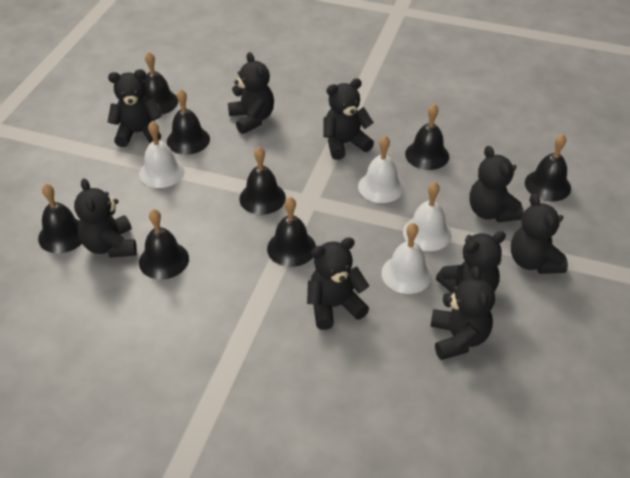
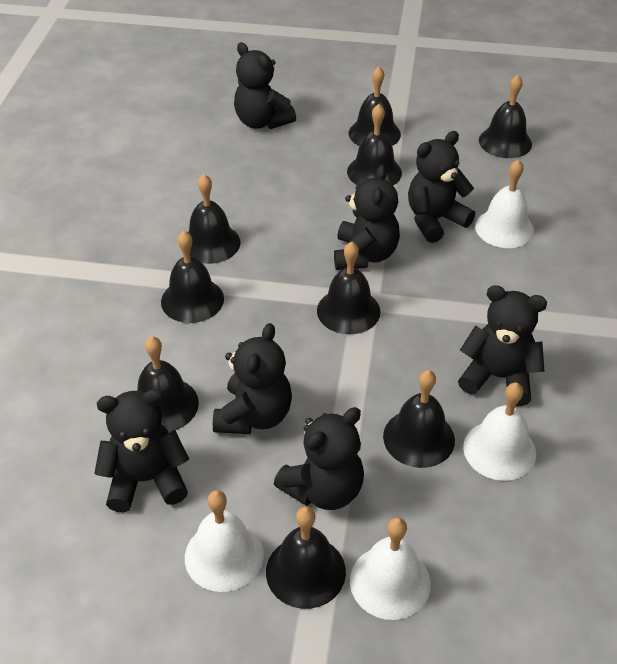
black bell: [38,184,82,253] [139,209,189,280] [143,52,178,115] [167,89,210,155] [239,147,286,215] [267,197,316,267] [405,104,449,170] [525,134,571,202] = 8 -> [137,336,199,432] [161,231,224,323] [188,174,240,264] [266,506,346,609] [317,242,380,334] [347,104,402,185] [348,66,401,146] [383,370,455,468] [479,75,532,158] = 9
black teddy bear: [74,178,137,258] [108,69,162,147] [228,52,274,134] [307,237,369,330] [323,78,374,160] [430,266,495,360] [436,231,506,292] [469,146,524,223] [511,193,568,274] = 9 -> [94,389,189,512] [213,323,292,434] [234,42,296,129] [274,407,364,510] [334,165,400,270] [408,131,475,243] [458,285,547,406] = 7

